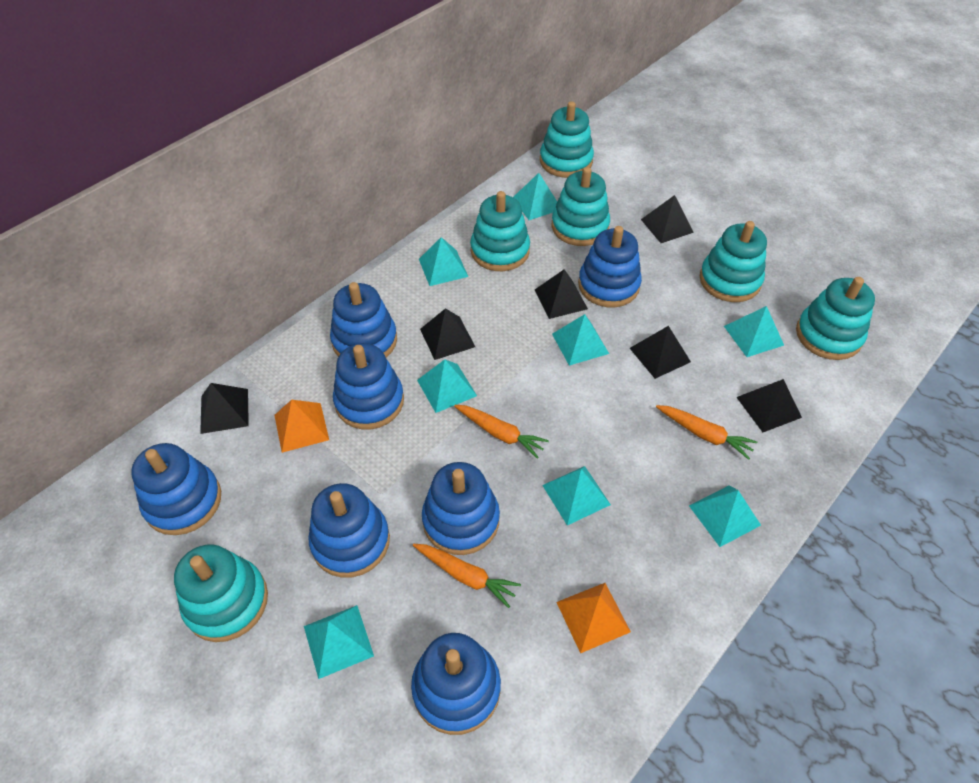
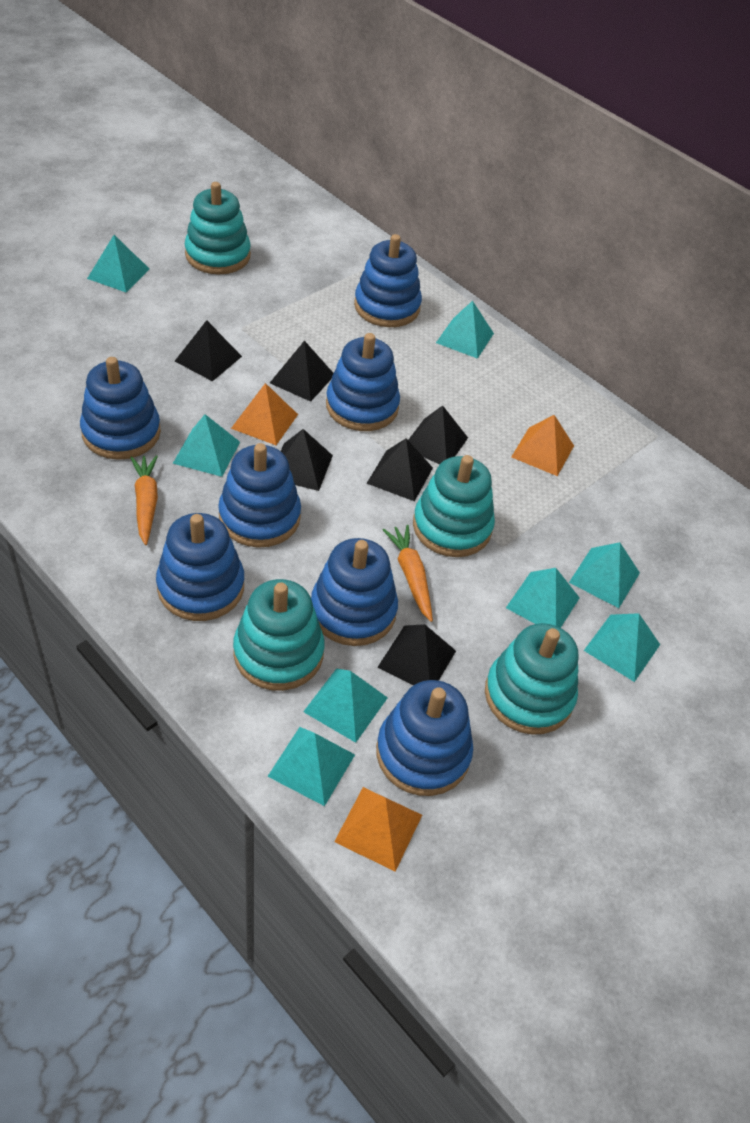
orange carrot: [413,544,521,608] [454,405,549,459] [656,405,757,460] = 3 -> [130,455,158,545] [383,525,433,622] = 2
orange pyramid: [275,400,329,453] [556,583,631,653] = 2 -> [231,383,298,445] [334,787,422,872] [512,415,574,476] = 3
turquoise stacking toy: [174,544,268,642] [470,191,530,271] [540,101,594,178] [552,167,610,246] [700,221,767,302] [796,277,875,360] = 6 -> [185,182,251,274] [233,579,325,691] [413,455,495,557] [485,623,579,735] = 4

